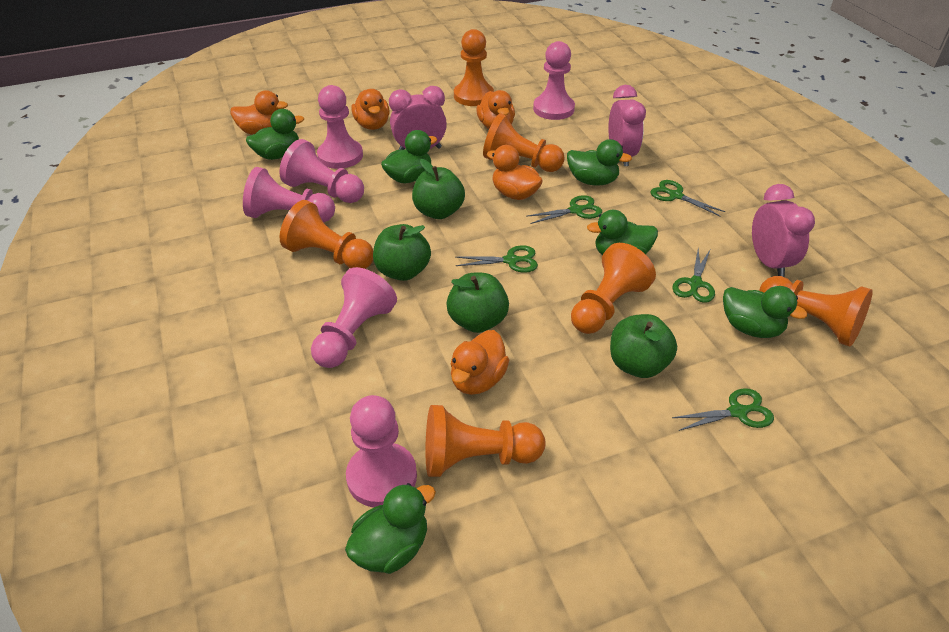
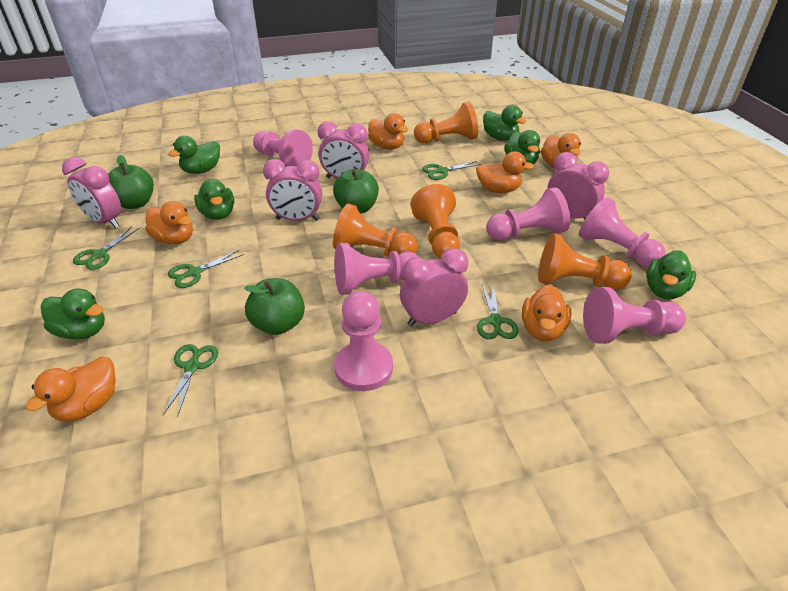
green apple: [373,224,431,281] [412,159,465,219] [446,273,509,333] [610,314,677,378] = 4 -> [108,155,154,209] [244,278,305,335] [333,169,379,213] = 3
orange duck: [230,90,288,135] [351,89,390,130] [451,330,509,395] [476,90,515,129] [487,145,543,200] = 5 -> [25,357,116,421] [146,201,193,244] [368,113,408,150] [476,151,534,193] [522,284,571,341] [541,133,581,170] = 6
orange pawn: [280,200,373,269] [426,405,545,477] [454,29,494,106] [483,113,565,172] [571,243,656,334] [759,276,873,347] = 6 -> [333,203,418,257] [411,184,460,259] [414,102,478,144] [538,233,632,290] = 4
pink clock: [389,86,447,150] [608,85,646,166] [752,184,815,277] = 3 -> [62,157,121,228] [263,159,322,221] [318,121,369,178] [400,248,468,326] [547,152,609,220] = 5

